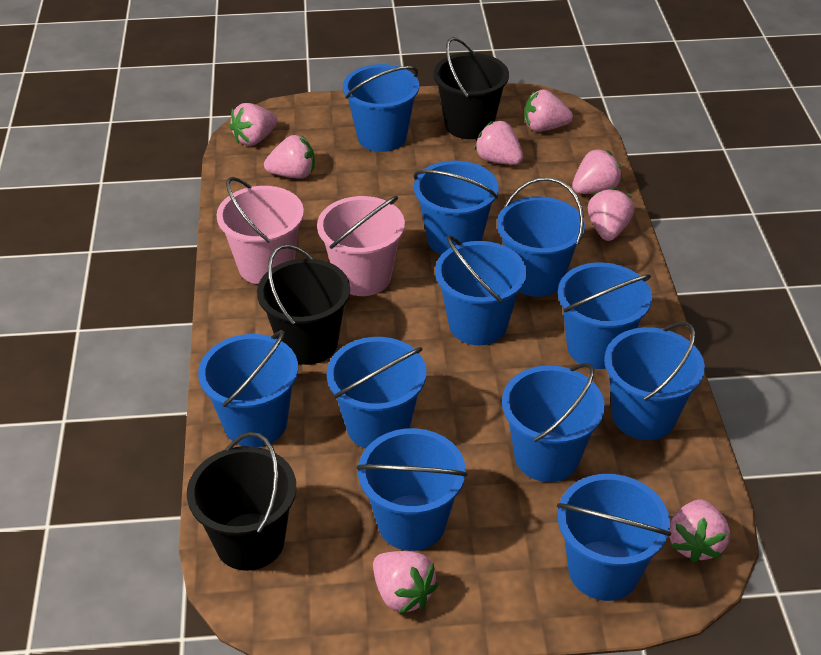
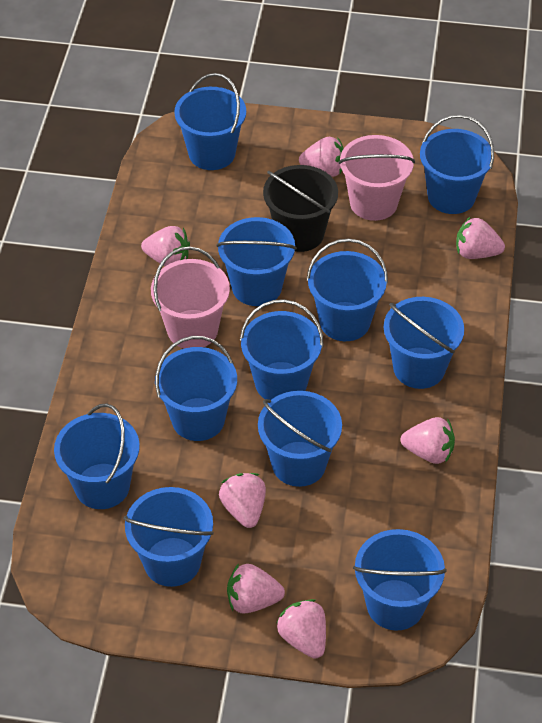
black bucket: [187,432,297,571] [257,244,350,365] [433,37,509,139] = 3 -> [263,165,338,252] = 1
pink strawberry: [229,103,278,146] [264,135,315,179] [373,551,439,614] [474,120,523,165] [524,89,573,132] [572,149,622,194] [588,188,634,241] [669,499,730,563] = 8 -> [141,226,190,266] [219,473,266,528] [227,564,285,614] [276,599,326,659] [299,137,344,177] [401,417,455,464] [456,217,505,259] = 7

